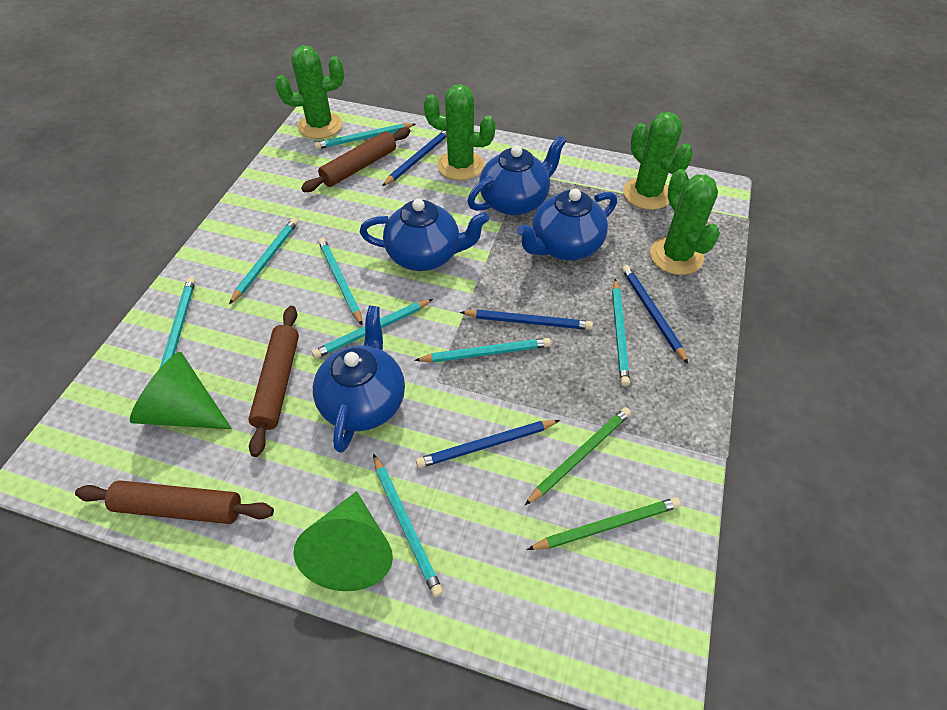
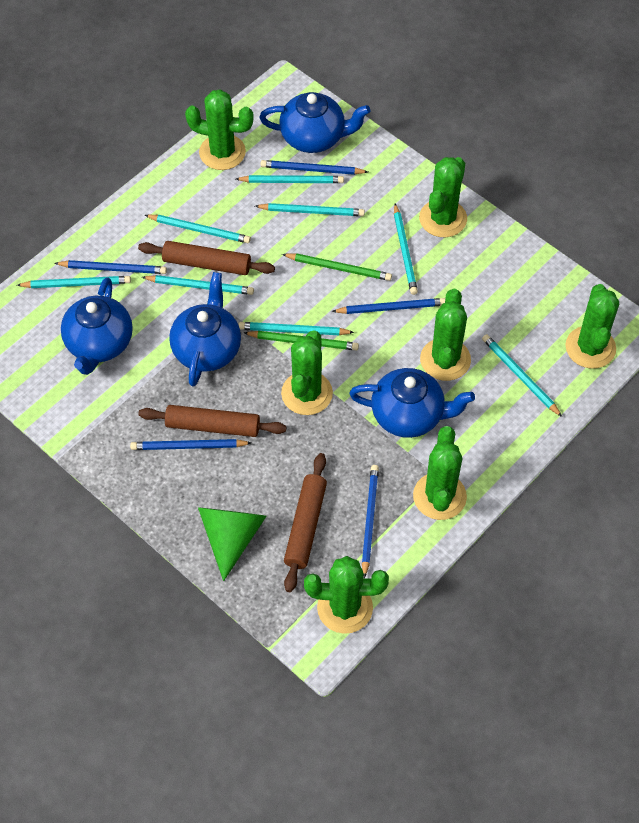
blue pencil: [382,131,447,186] [416,420,560,468] [460,310,593,330] [622,265,688,364] = 4 -> [55,260,167,274] [130,439,251,450] [261,160,368,175] [332,298,445,314] [362,465,379,578] = 5
green cactus: [275,45,344,139] [424,84,496,180] [623,112,693,210] [650,169,720,275] = 4 -> [185,89,254,170] [281,330,333,415] [304,556,389,634] [413,426,467,520] [419,157,467,237] [420,289,471,381] [565,284,619,369] = 7
green cone: [130,352,232,429] [293,491,393,591] = 2 -> [198,507,266,581] = 1

